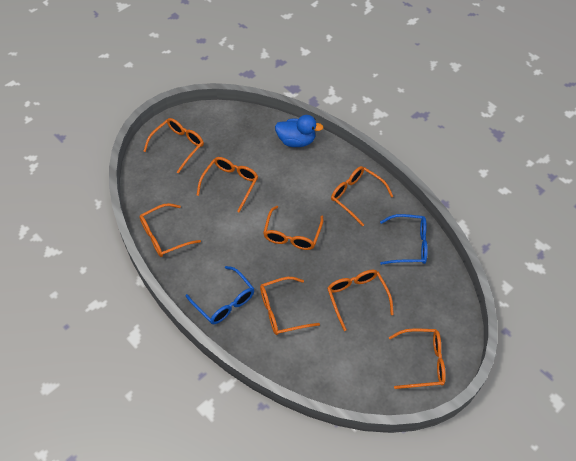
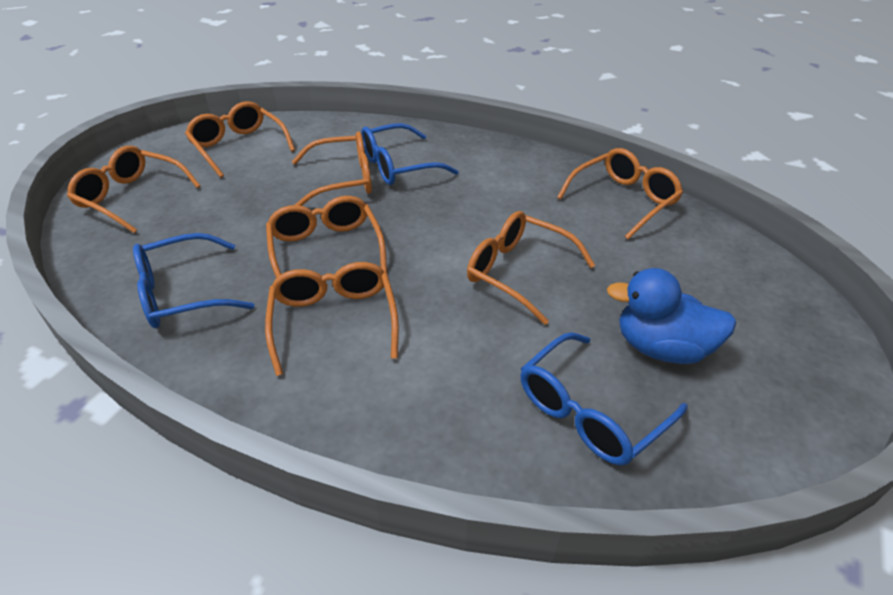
blue glasses: [186,266,254,324] [380,214,428,265] = 2 -> [133,233,255,328] [361,123,459,185] [520,332,688,466] = 3
orange glasses: [139,203,201,257] [144,118,204,174] [197,157,258,212] [260,277,320,335] [263,206,324,250] [327,270,394,331] [331,166,393,227] [389,328,446,389] = 8 -> [67,146,201,233] [185,101,295,178] [265,262,399,376] [266,196,387,278] [292,131,372,206] [467,211,595,325] [557,148,683,239] = 7

